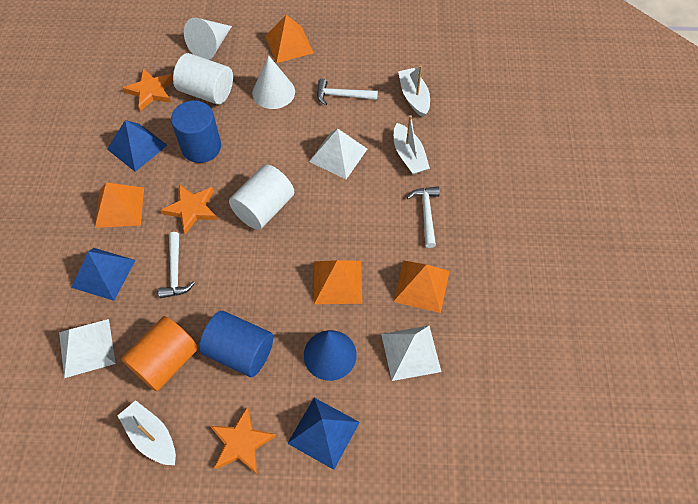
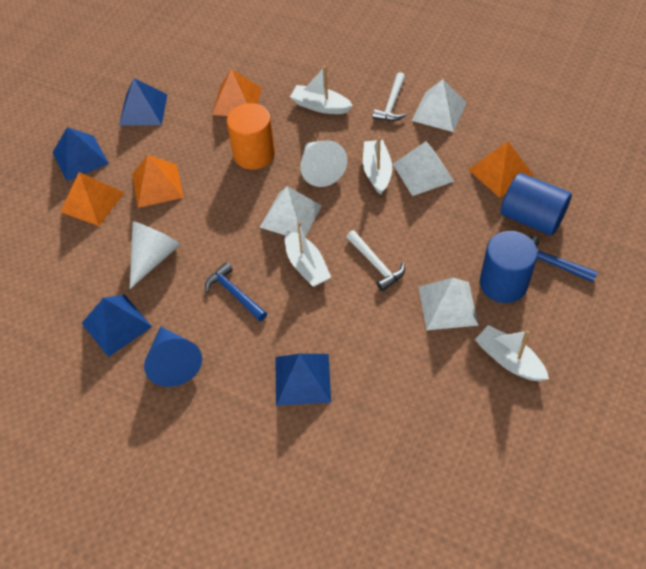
blue hammer: none = 0 -> [205,262,267,321] [529,236,598,282] = 2
blue pyramid: [71,248,135,301] [107,120,167,172] [287,398,360,470] = 3 -> [52,127,109,181] [82,295,152,357] [119,78,167,126] [275,354,331,406] = 4
orange star: [123,68,173,111] [161,184,217,234] [210,407,276,474] = 3 -> none = 0
white boat: [117,400,176,465] [394,115,430,175] [398,65,430,117] = 3 -> [285,222,331,287] [290,66,353,114] [363,137,392,195] [475,325,549,381] = 4
white cylinder: [173,53,233,105] [229,165,294,230] = 2 -> none = 0
white hammer: [158,232,195,298] [317,79,378,105] [407,187,440,248] = 3 -> [346,230,405,291] [372,72,406,121] = 2
white pyramid: [59,319,116,378] [309,129,367,179] [381,326,441,381] = 3 -> [260,186,322,237] [393,141,454,196] [412,79,467,132] [419,278,479,330] = 4

